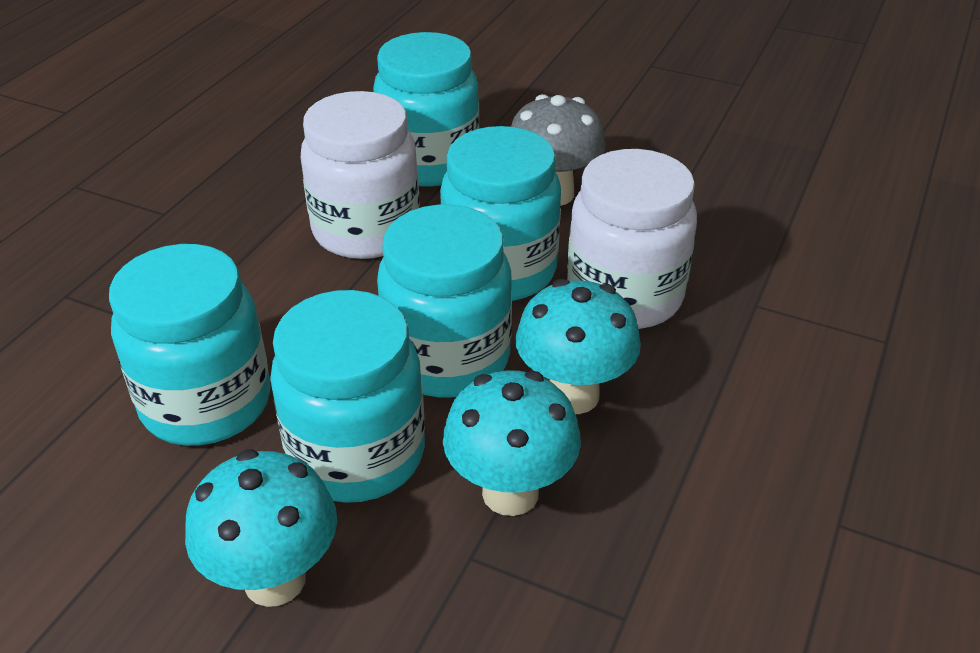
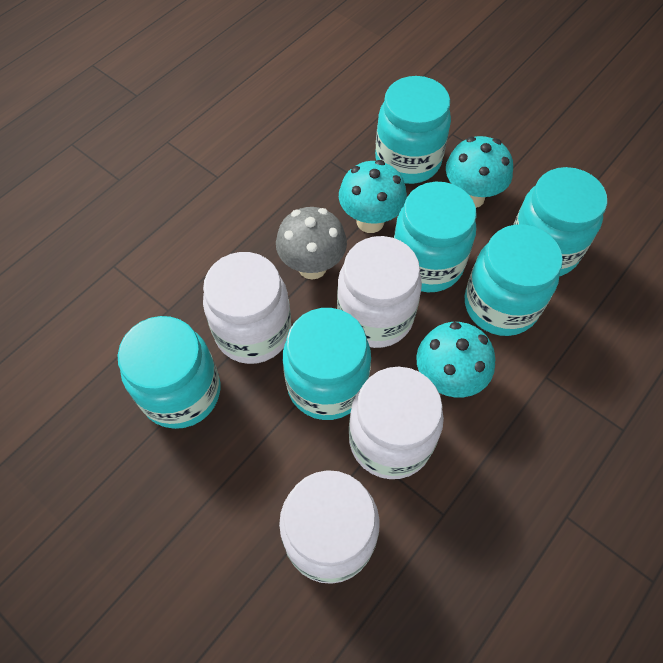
turquoise jar: [109,244,271,446] [270,290,425,503] [373,32,479,187] [377,205,512,397] [440,126,561,301] = 5 -> [118,316,220,429] [283,308,371,420] [375,76,451,184] [394,182,477,292] [465,224,563,336] [513,167,607,276] = 6
white jar: [301,91,420,259] [567,149,697,329] = 2 -> [203,252,291,364] [279,470,380,584] [337,236,422,348] [349,367,444,479] = 4

